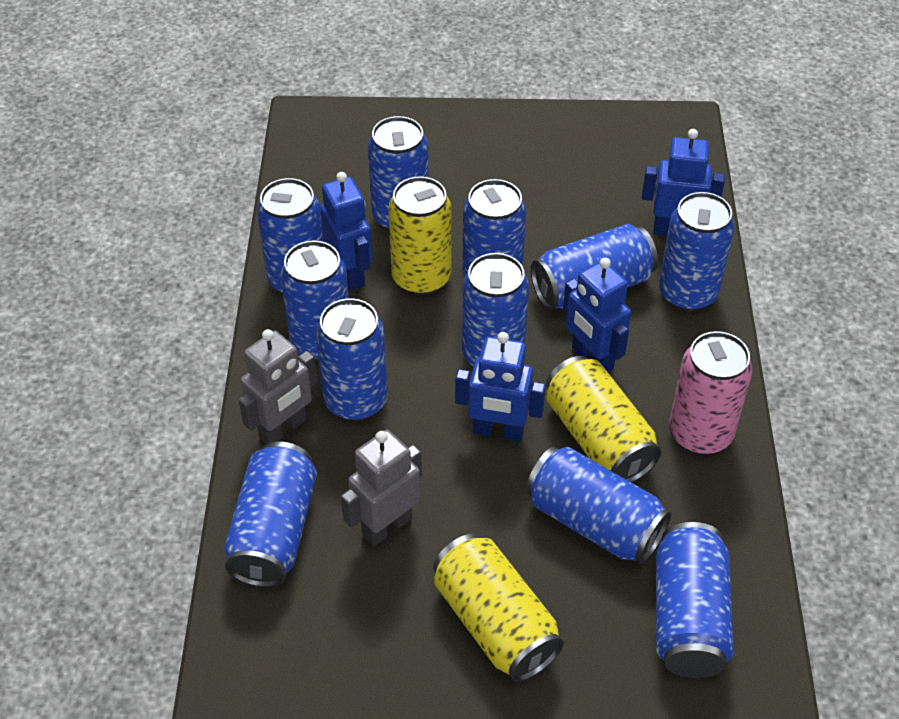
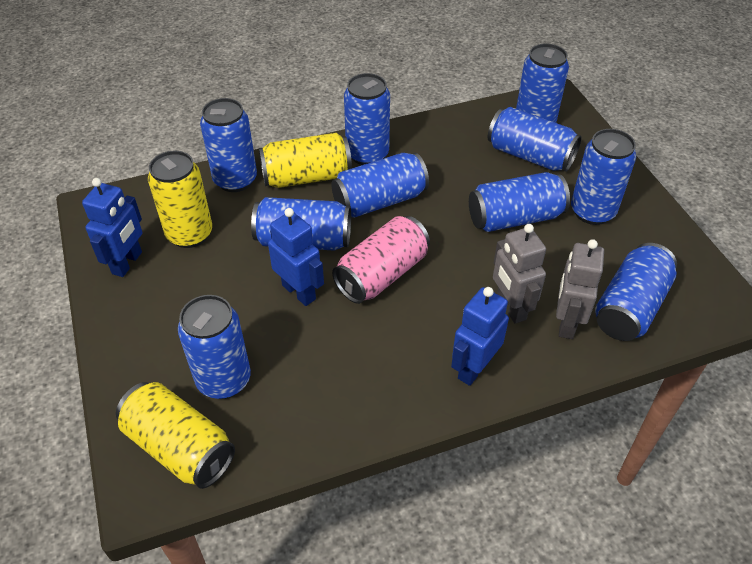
blue can: [224,441,317,587] [257,178,324,294] [280,240,349,362] [316,298,388,421] [368,116,429,231] [462,179,526,279] [462,253,529,367] [526,447,671,564] [531,224,658,310] [656,522,734,678] [659,192,735,312] = 11 -> [178,295,251,399] [200,98,257,192] [251,197,351,251] [331,153,429,218] [344,73,390,165] [469,172,570,232] [488,107,582,172] [516,43,569,123] [571,129,636,225] [595,243,677,341] = 10
blue robot: [320,172,373,291] [455,332,546,442] [563,258,631,372] [642,129,725,236] = 4 -> [82,178,142,277] [268,208,324,306] [451,287,509,386] = 3

